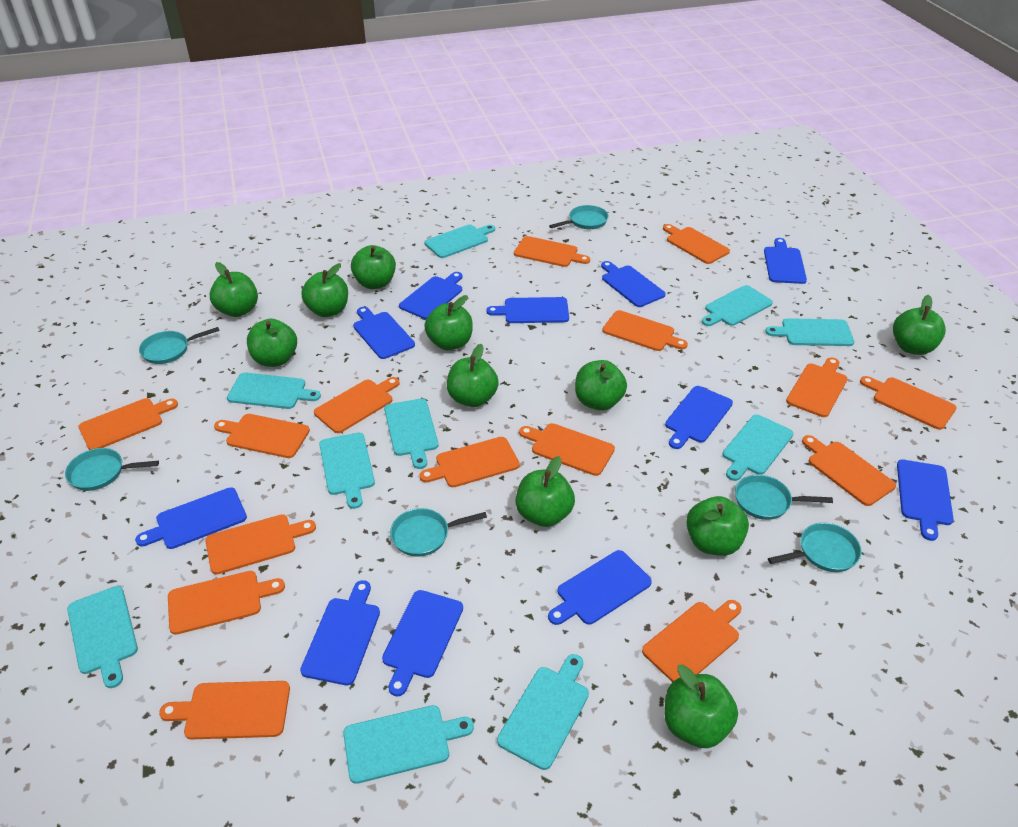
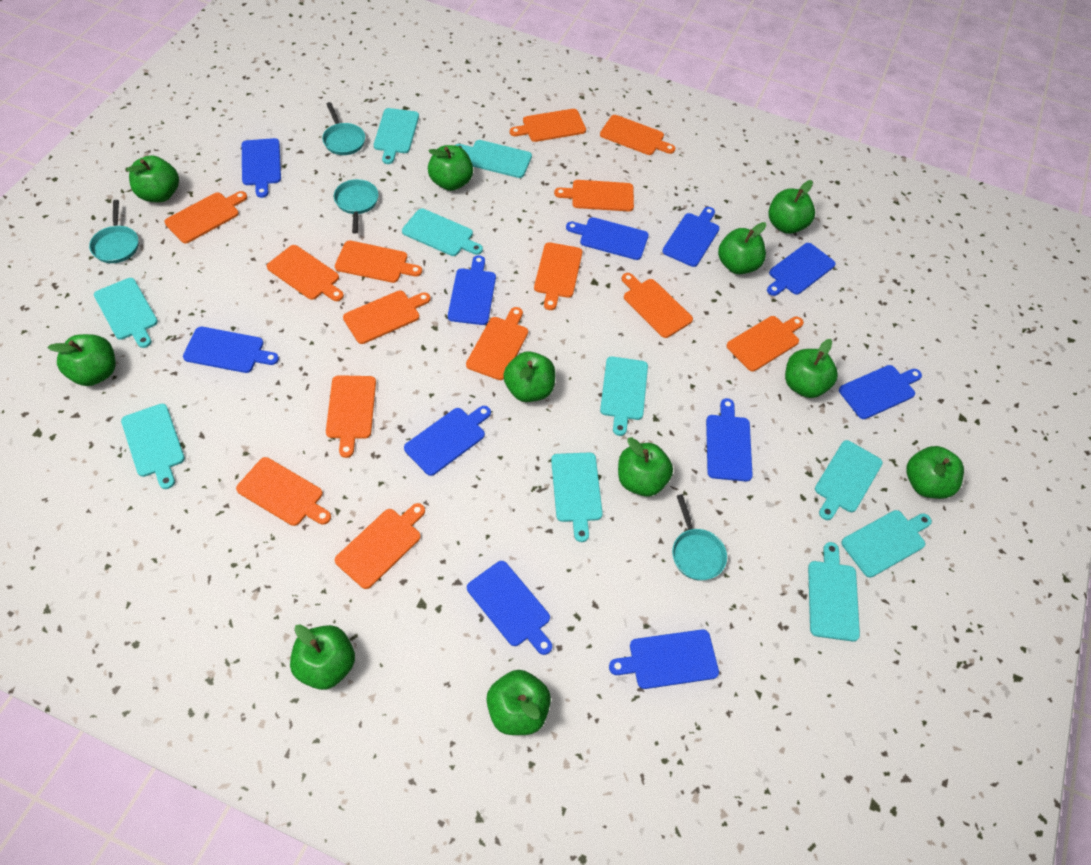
orange cutting board: [78,398,178,450] [159,681,290,739] [168,571,285,635] [205,514,316,575] [214,414,310,458] [314,377,400,433] [419,437,520,487] [514,236,590,267] [519,423,615,476] [602,310,688,351] [642,600,742,682] [663,224,730,264] [786,357,848,417] [802,435,896,506] [860,376,957,430] = 15 -> [165,191,247,243] [236,457,331,526] [267,245,344,301] [326,375,376,458] [335,241,422,283] [335,503,425,589] [343,291,431,344] [466,307,528,380] [510,109,586,142] [534,242,582,310] [554,180,634,211] [600,115,676,155] [621,273,693,338] [726,316,804,371] = 14
turquoise pan: [65,448,159,491] [139,327,220,364] [390,508,487,557] [549,205,608,229] [735,474,833,520] [768,523,861,572] = 6 -> [89,200,138,263] [322,102,365,155] [334,179,379,234] [672,494,727,581] = 4

